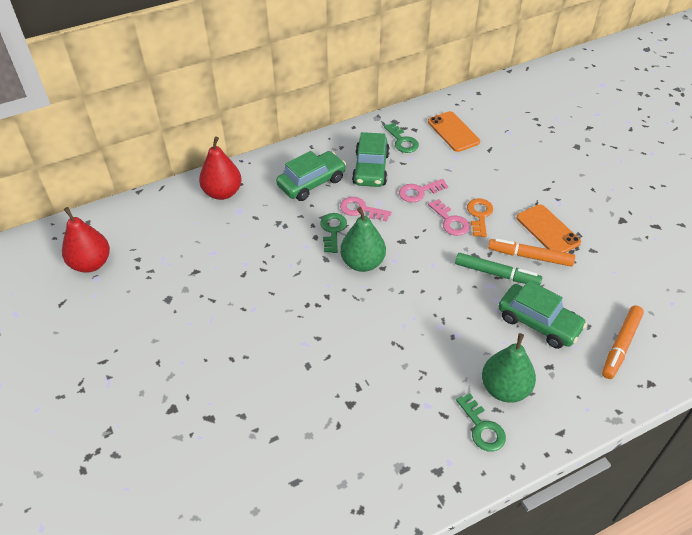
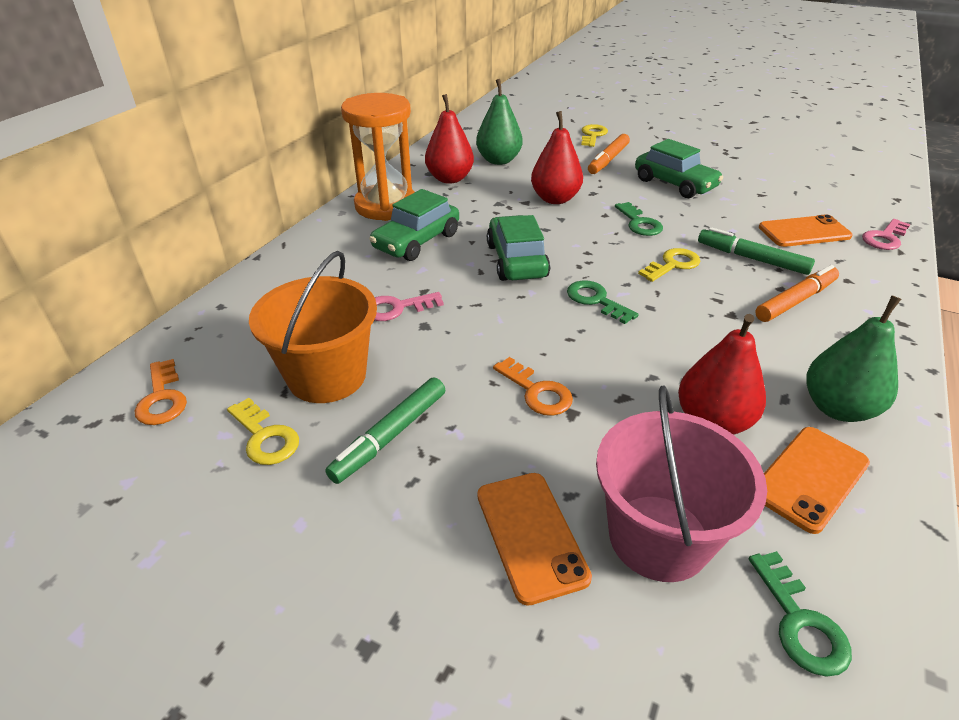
green marker: [455,253,542,286] = 1 -> [325,377,445,484] [698,227,815,275] = 2
orange bucket: none = 0 -> [249,251,377,403] = 1
orange hourglass: none = 0 -> [341,93,415,221] = 1
orange key: [467,198,493,237] = 1 -> [135,359,187,425] [493,357,573,416] = 2
orange phone: [428,111,480,152] [517,204,581,253] = 2 -> [477,473,592,606] [759,215,853,247] [764,427,870,534] = 3
pink bucket: none = 0 -> [596,386,767,582] = 1
pink key: [340,197,391,222] [399,179,448,202] [428,199,470,236] = 3 -> [374,292,444,321] [862,219,910,250] = 2
red pear: [62,207,110,272] [199,136,242,200] = 2 -> [425,94,474,184] [531,111,583,204] [678,314,766,435] = 3
yellow key: none = 0 -> [227,398,299,465] [581,124,608,147] [638,248,701,282] = 3

